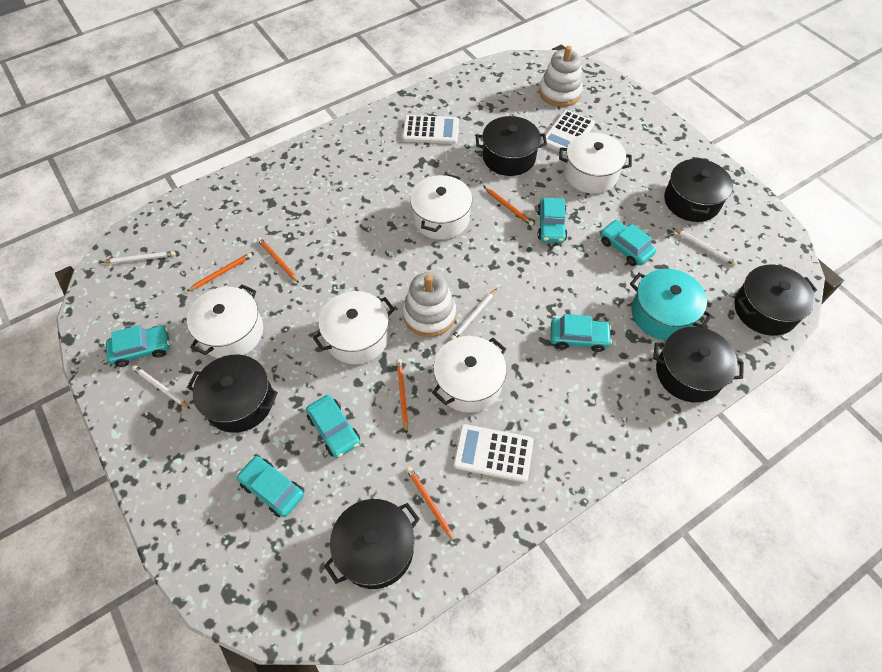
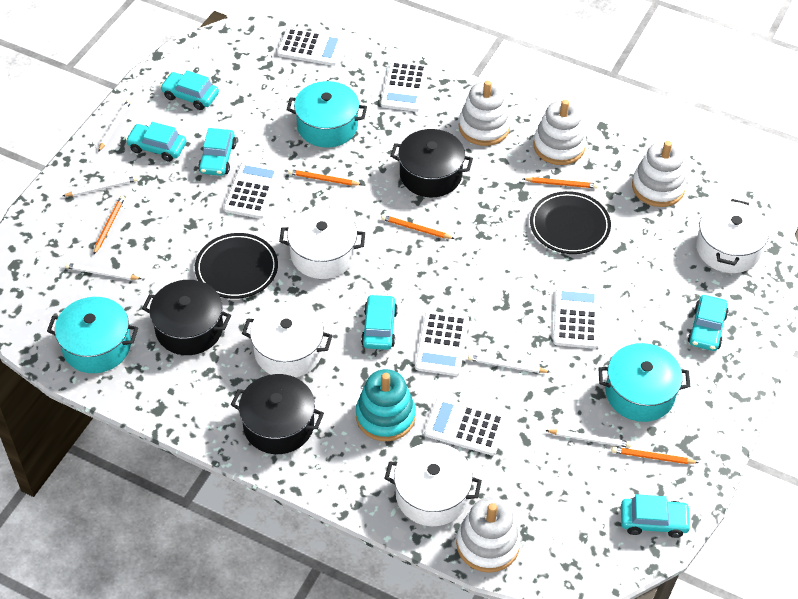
black plate: none = 0 -> [195,233,278,299] [530,191,611,254] = 2
black pot: [187,354,278,433] [324,499,420,589] [476,116,547,176] [653,327,744,402] [664,157,733,222] [735,264,817,336] = 6 -> [142,280,231,355] [231,374,324,454] [390,129,473,197] = 3
turquoise pot: [630,269,712,340] = 1 -> [47,297,138,373] [286,81,367,148] [598,343,690,422] = 3
turquoise stacking toy: none = 0 -> [356,369,416,441] = 1
white calculator: [402,115,459,144] [453,424,533,482] [541,110,595,155] = 3 -> [224,161,281,219] [277,28,345,66] [381,61,429,112] [415,311,469,376] [424,397,507,456] [553,286,600,349] = 6
white pencil: [101,251,175,264] [132,365,191,409] [451,288,497,340] [673,228,737,266] = 4 -> [63,176,138,196] [65,263,141,280] [98,99,131,152] [468,355,550,373] [545,429,631,448] = 5
white pot: [187,284,263,358] [313,291,395,364] [410,174,472,240] [432,336,507,413] [559,132,632,194] = 5 -> [242,301,333,377] [279,207,365,279] [384,443,482,526] [696,199,769,273] = 4
white stacking toy: [403,272,456,337] [539,46,583,107] = 2 -> [456,497,521,573] [459,80,511,146] [533,99,586,165] [632,141,687,207] = 4

